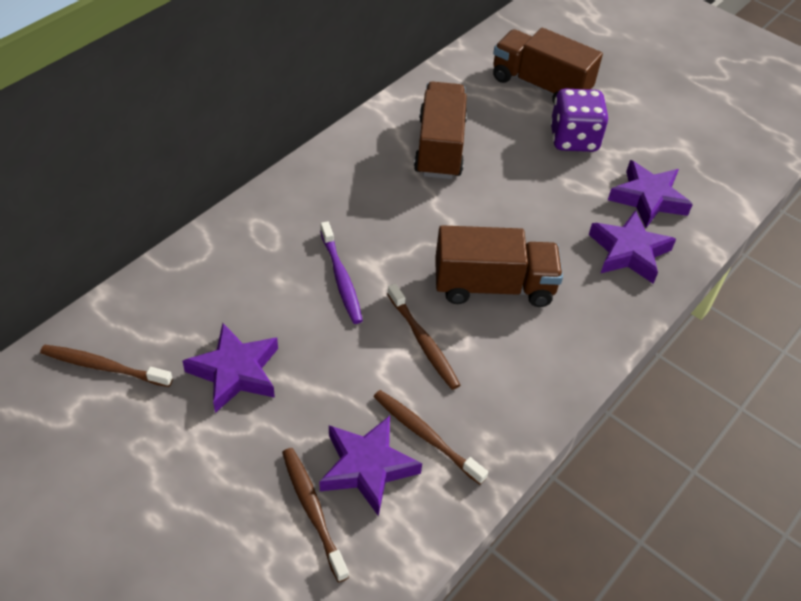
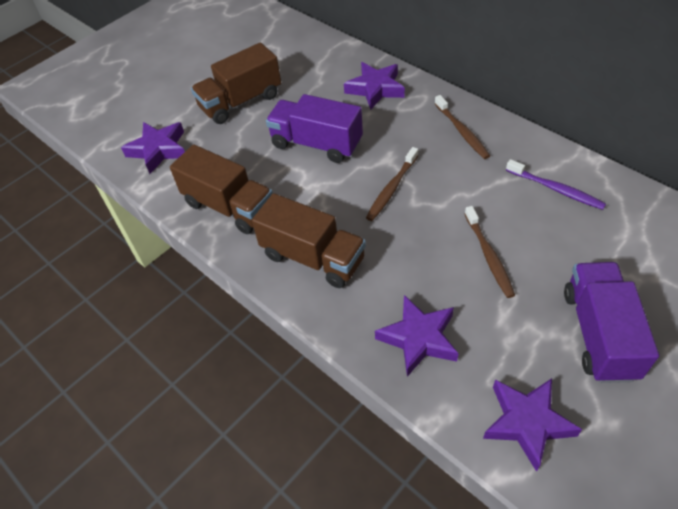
brown toothbrush: [40,345,173,387] [282,448,349,582] [373,390,488,485] [387,284,460,390] = 4 -> [366,147,418,221] [434,95,490,159] [465,206,515,298] = 3
purple dice: [550,88,608,152] = 1 -> none = 0
purple truck: none = 0 -> [266,94,363,163] [564,262,659,383] = 2

